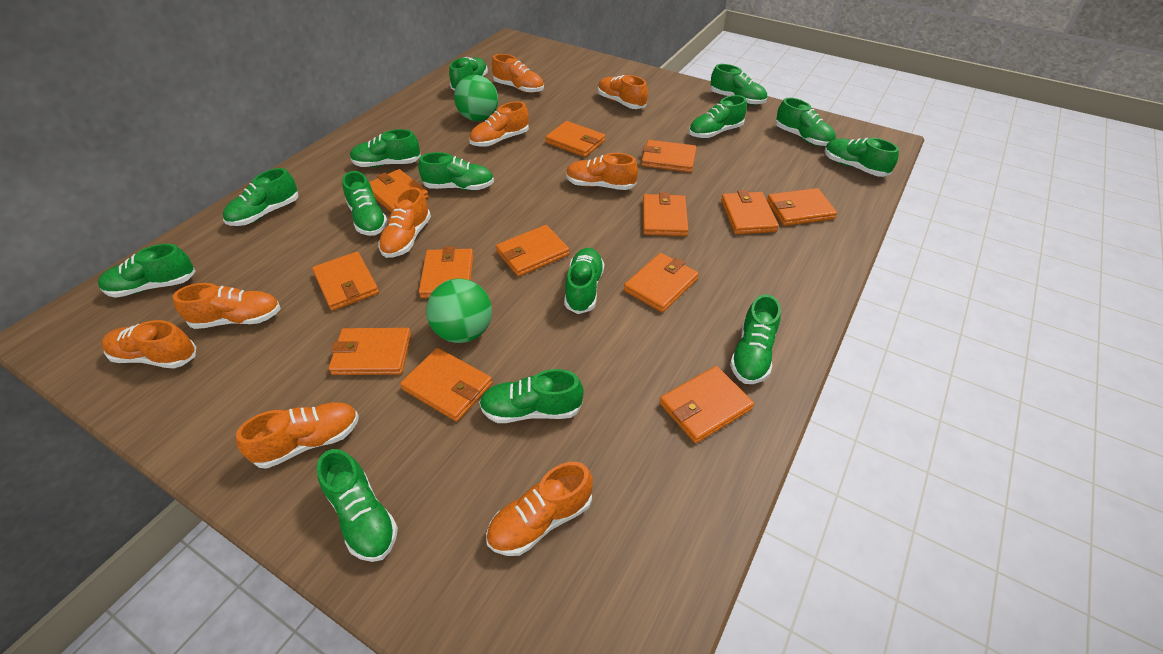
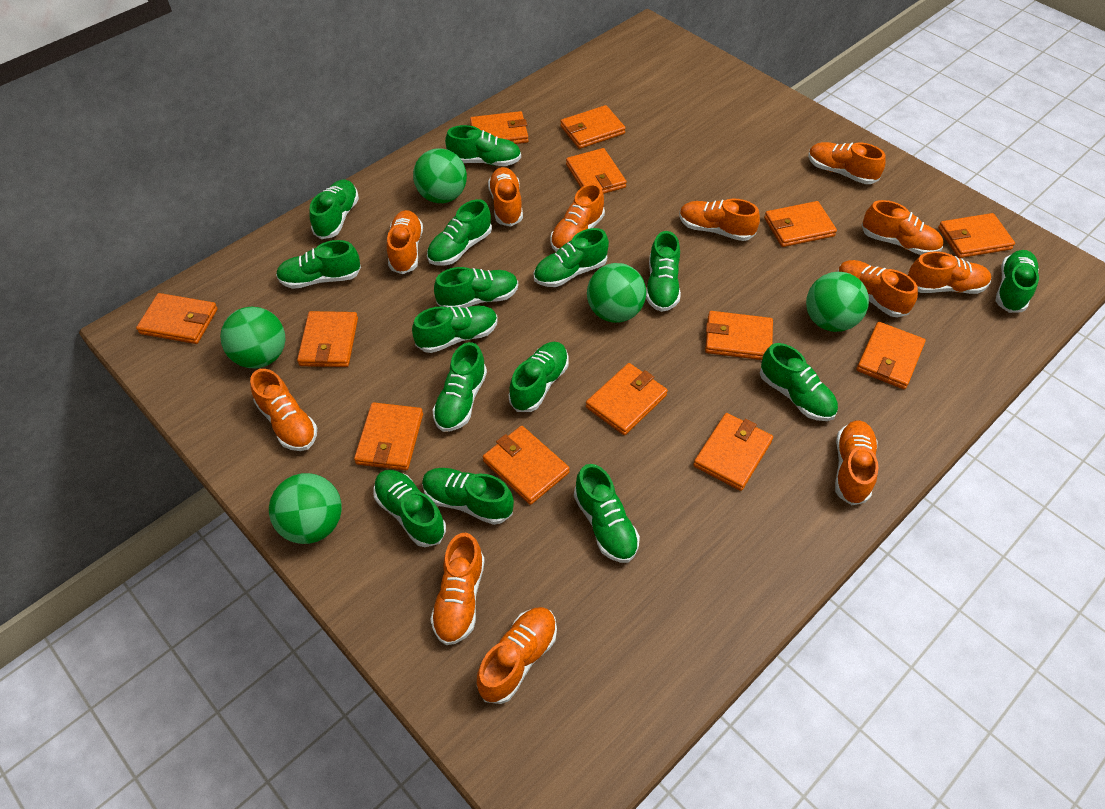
green ball: [426,279,492,343] [454,75,498,121] = 2 -> [220,307,285,368] [269,473,342,544] [413,148,467,203] [587,263,646,323] [806,272,869,332] = 5
green shoe: [98,244,196,298] [223,168,298,226] [317,449,398,562] [342,171,388,236] [350,129,421,167] [418,152,494,190] [449,57,488,91] [479,369,584,423] [564,248,604,314] [689,95,747,138] [710,64,767,105] [730,294,781,384] [776,98,836,146] [825,138,899,177] = 14 -> [276,240,361,289] [309,180,359,239] [373,470,446,547] [412,305,498,353] [422,468,514,525] [427,199,492,266] [432,342,487,432] [434,267,518,308] [445,125,521,166] [508,342,569,412] [534,228,609,287] [574,464,640,563] [646,231,681,312] [760,343,838,421] [996,250,1039,313] = 15
orange shoe: [101,320,196,368] [173,283,281,329] [236,403,359,469] [378,187,431,258] [469,101,529,147] [486,462,593,556] [492,54,544,93] [566,153,638,190] [598,75,648,109] = 9 -> [250,369,317,451] [387,210,423,274] [430,533,485,645] [477,607,557,704] [488,167,523,227] [550,183,605,252] [679,199,760,241] [808,142,886,184] [835,420,878,505] [837,260,918,317] [862,200,943,255] [908,251,991,294] = 12

